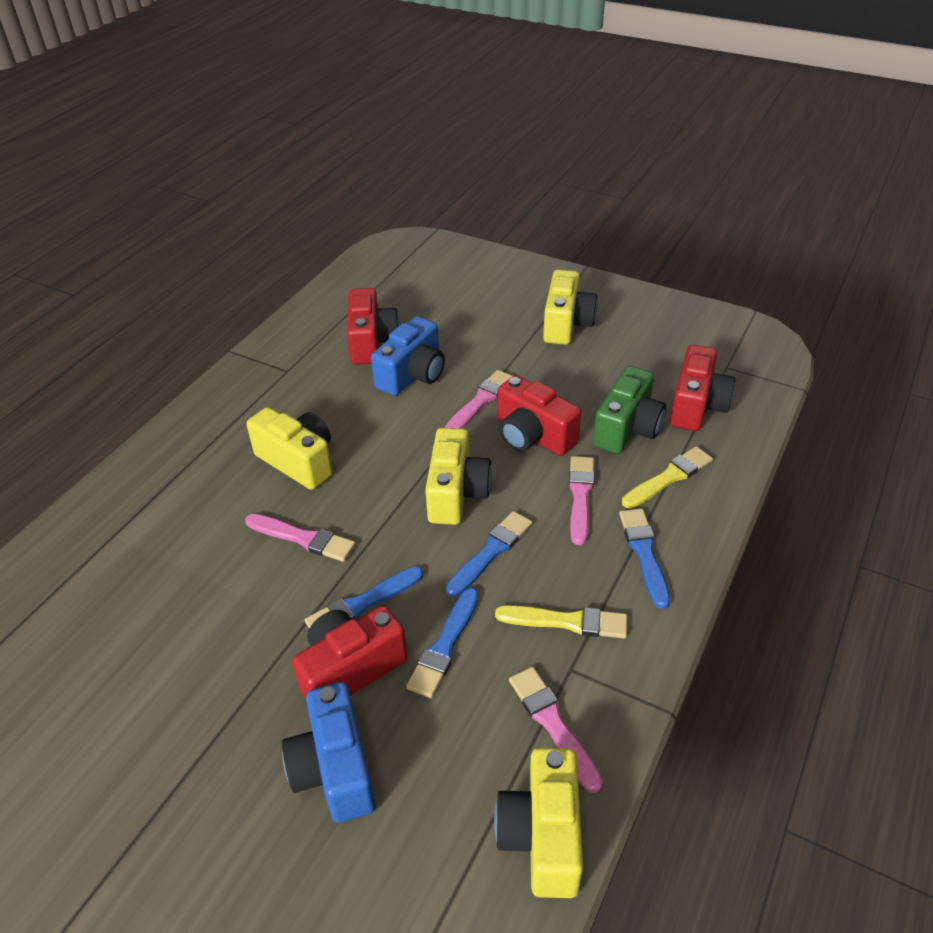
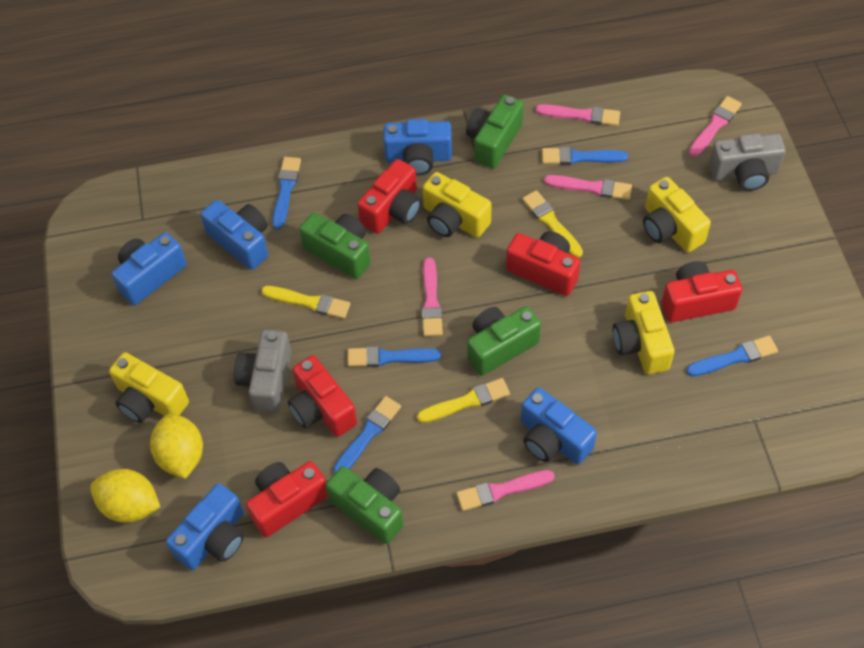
blue brush: [305,566,423,628] [406,588,479,698] [446,511,532,597] [619,508,670,609] = 4 -> [272,157,301,229] [333,396,401,474] [347,346,441,367] [542,147,628,165] [686,336,778,376] = 5
blue camera: [282,682,375,823] [371,316,445,396] = 2 -> [111,232,187,305] [166,483,244,570] [200,200,268,270] [383,119,452,175] [521,387,597,465] = 5
green camera: [593,366,666,454] = 1 -> [299,213,371,279] [326,466,403,544] [466,95,524,168] [467,306,541,376] = 4
grey camera: none = 0 -> [234,330,292,413] [709,133,786,191] = 2
pink brush: [245,514,355,562] [445,370,512,429] [509,667,603,793] [569,456,595,545] = 4 -> [421,257,443,337] [456,470,555,511] [536,104,620,126] [544,175,632,200] [689,96,742,157] = 5
red camera: [292,606,407,699] [347,288,400,365] [497,375,581,456] [670,345,736,431] = 4 -> [246,461,328,537] [288,355,357,437] [357,159,421,234] [506,231,581,296] [661,261,742,322] = 5
yellow brush: [495,605,627,639] [622,446,713,508] = 2 -> [261,286,350,319] [417,378,510,423] [522,190,583,258] = 3
yellow lemon: none = 0 -> [90,469,160,523] [150,413,203,479] = 2

